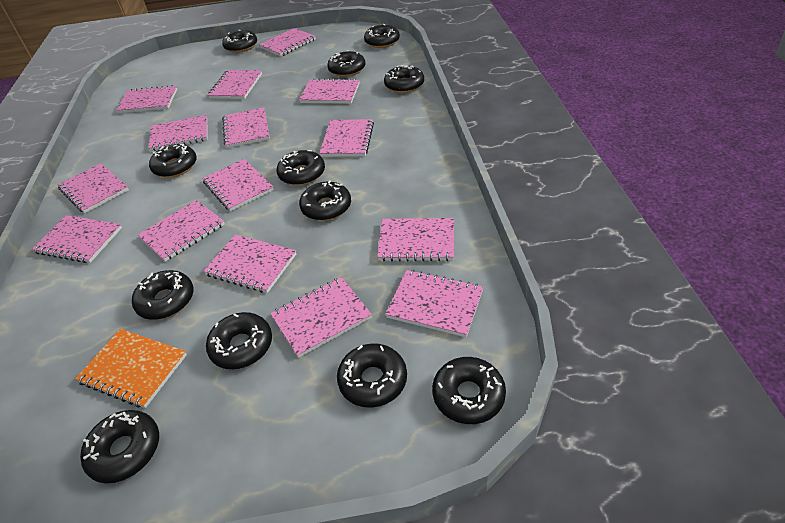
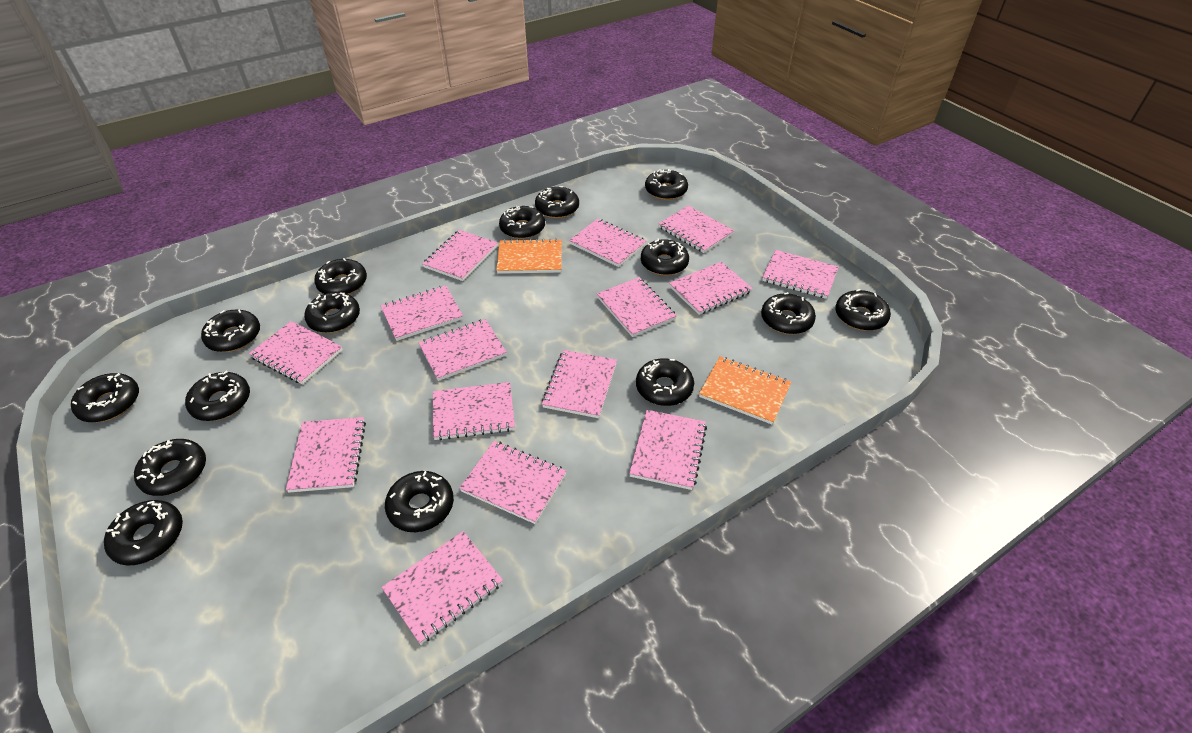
black donut: [80,410,159,484] [132,270,194,320] [149,144,197,178] [206,312,272,369] [222,30,257,53] [276,150,325,186] [299,180,351,221] [327,50,366,77] [337,343,407,408] [364,24,400,48] [384,65,424,93] [432,357,506,424] = 12 -> [71,373,139,422] [104,500,183,566] [134,439,206,496] [185,370,250,421] [201,309,260,352] [304,292,360,333] [314,258,367,294] [385,471,454,532] [499,206,545,239] [535,186,579,218] [636,358,694,406] [641,238,689,276] [645,169,688,200] [761,292,816,334] [835,289,891,331] = 15
orange notebook: [75,329,187,408] = 1 -> [496,239,562,274] [699,356,791,424] = 2

